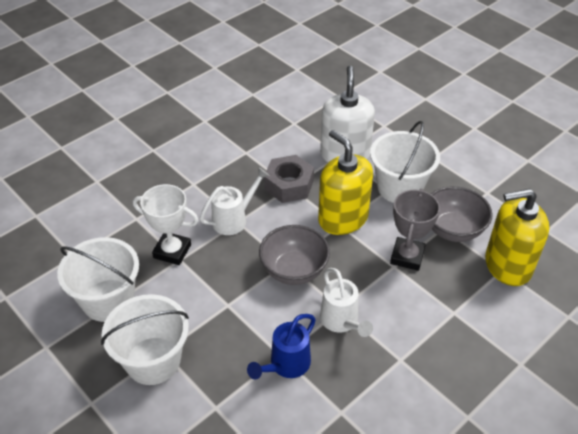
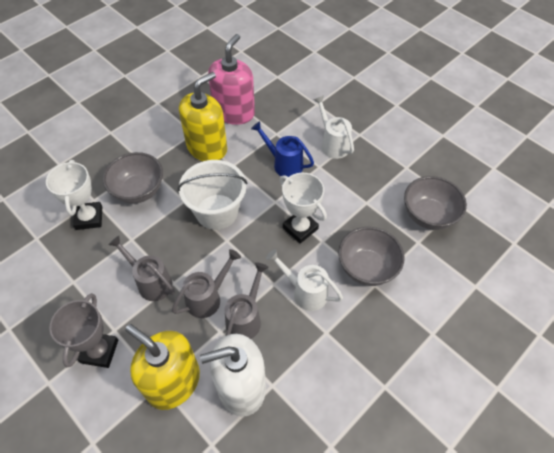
grey bowl: [259,225,330,285] [431,186,493,242] = 2 -> [103,152,163,204] [338,227,405,286] [404,176,467,230] = 3
grey nut: [264,155,314,203] = 1 -> none = 0
grey watering can: none = 0 -> [108,236,175,301] [172,249,241,318] [225,262,269,339] = 3
pink soap dispenser: none = 0 -> [208,34,255,125] = 1
white bucket: [57,237,139,322] [101,294,189,385] [370,121,440,203] = 3 -> [177,160,247,230] = 1
white trophy: [133,184,199,265] = 1 -> [46,160,102,230] [280,173,327,243] = 2

